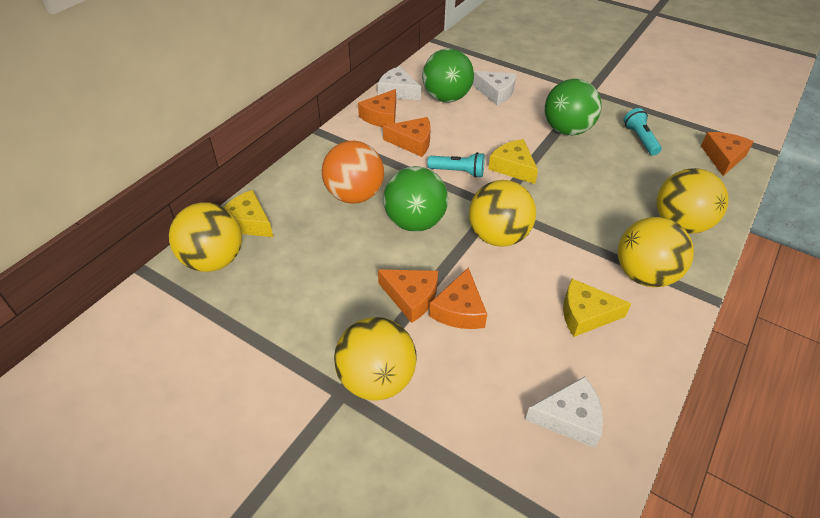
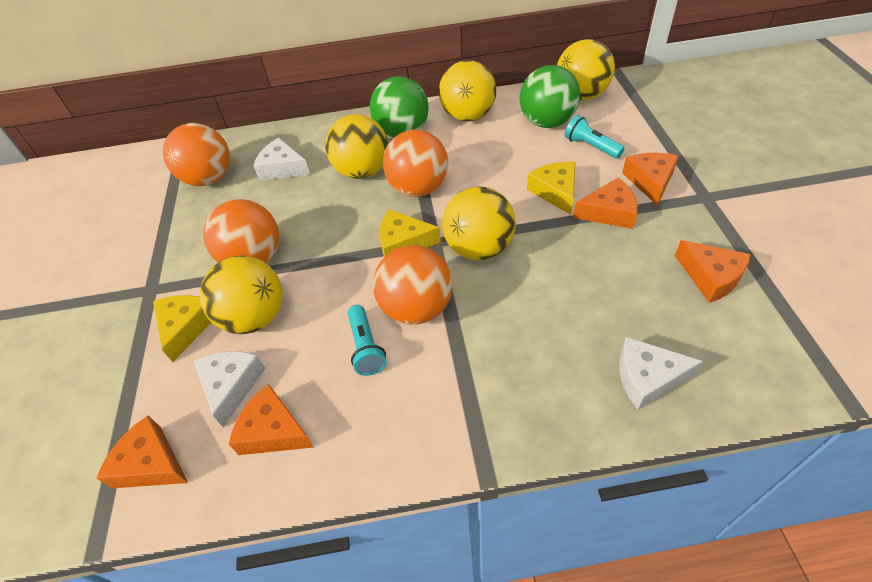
green ball: [383,166,448,232] [422,48,474,103] [545,79,602,135] = 3 -> [370,76,429,137] [520,65,580,128] = 2
orange ball: [322,141,384,204] = 1 -> [163,123,230,186] [203,199,279,263] [373,245,452,325] [383,129,448,197] = 4

